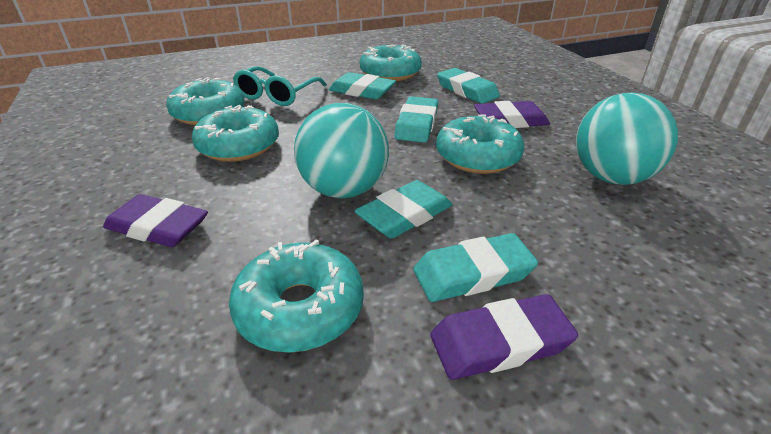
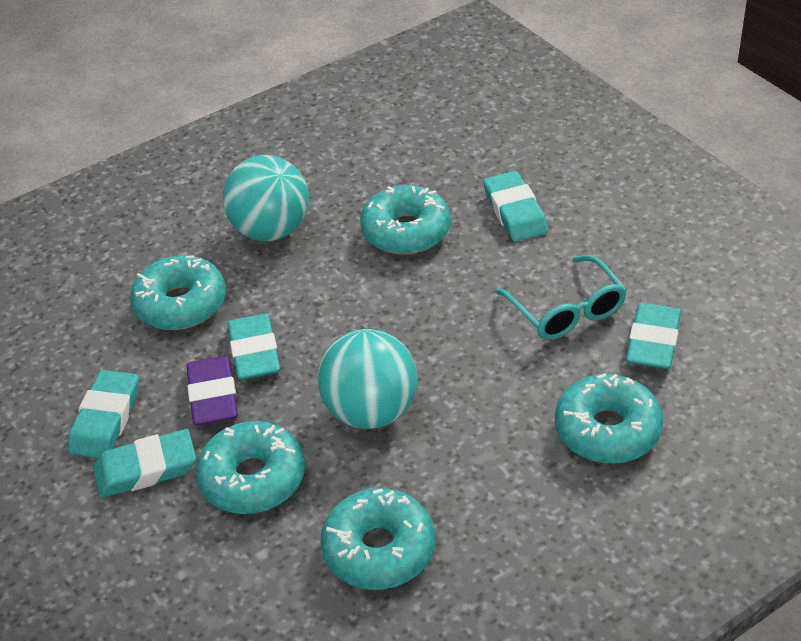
purple eraser: [103,194,208,247] [430,294,578,380] [474,101,550,128] = 3 -> [186,356,238,425] = 1

